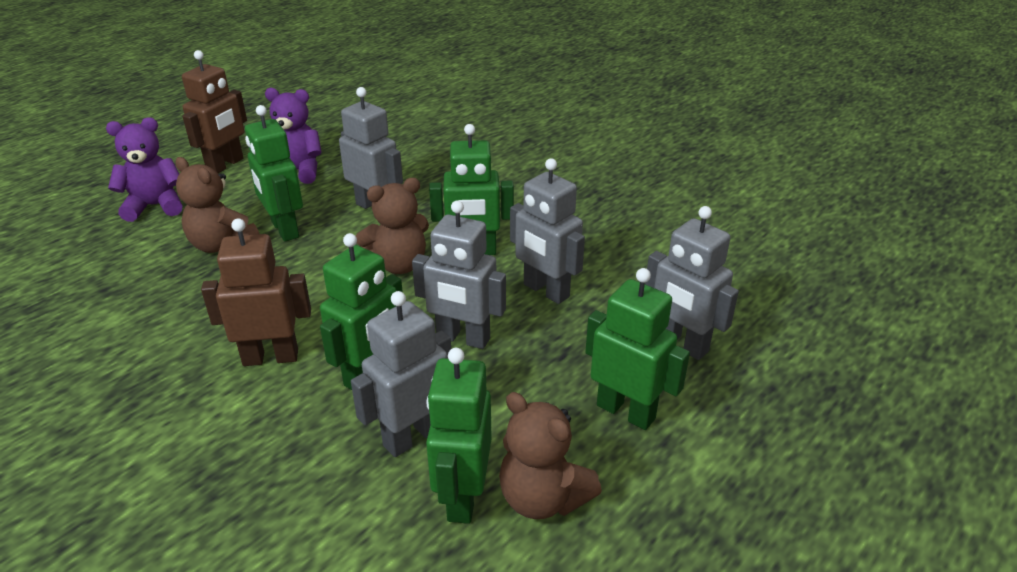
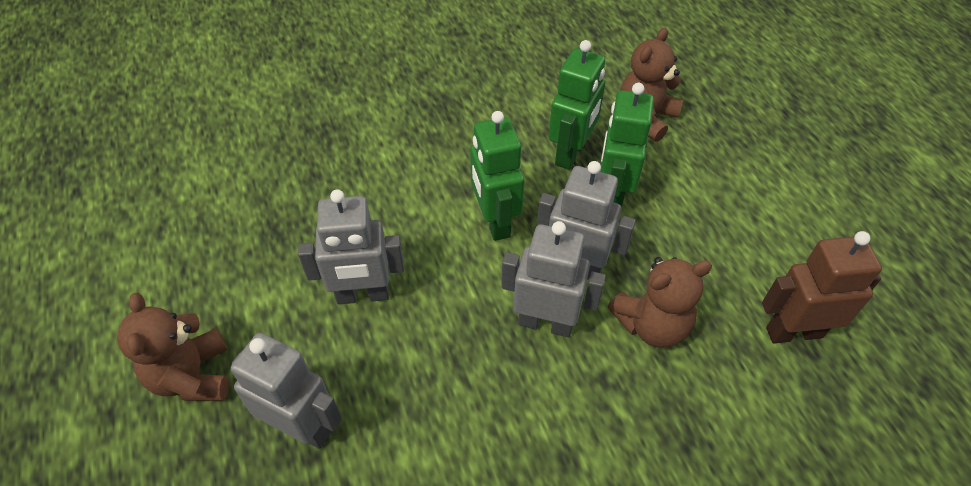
brown robot: [182,50,247,173] [201,218,311,366] = 2 -> [762,231,882,344] = 1
green robot: [245,105,303,242] [320,233,403,390] [426,348,492,524] [429,124,514,255] [585,268,690,430] = 5 -> [470,111,524,241] [548,40,605,170] [600,83,654,208] = 3
grey robot: [339,87,403,209] [351,291,451,457] [412,200,506,349] [510,158,585,304] [645,206,739,360] = 5 -> [231,333,342,449] [298,189,404,304] [501,221,606,337] [537,161,636,280] = 4
purple teddy bear: [106,117,182,222] [265,88,322,184] = 2 -> none = 0

